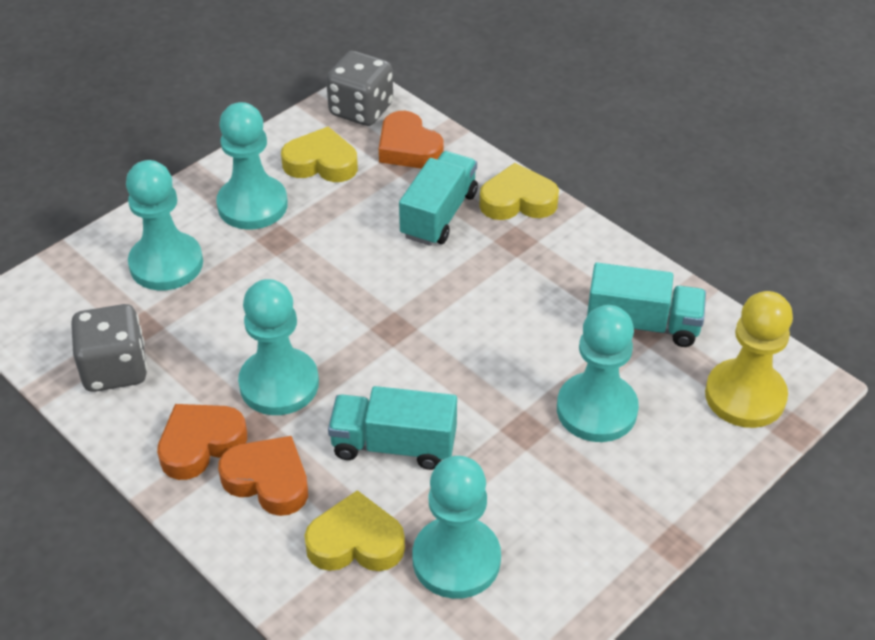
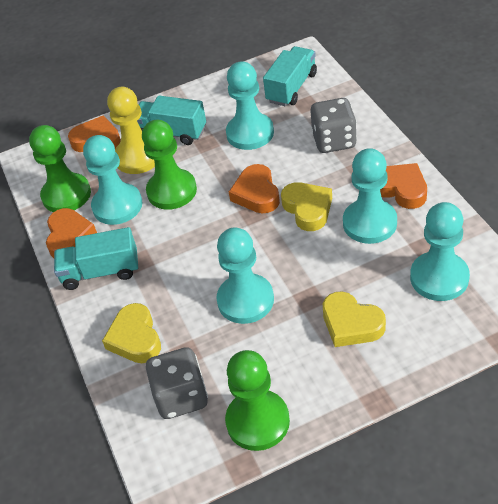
green pawn: none = 0 -> [29,125,91,212] [142,120,197,210] [225,350,290,451] = 3
orange heart: [157,404,247,480] [218,436,308,516] [379,111,444,168] = 3 -> [46,208,97,258] [68,115,121,152] [229,164,280,213] [380,163,427,209] = 4

